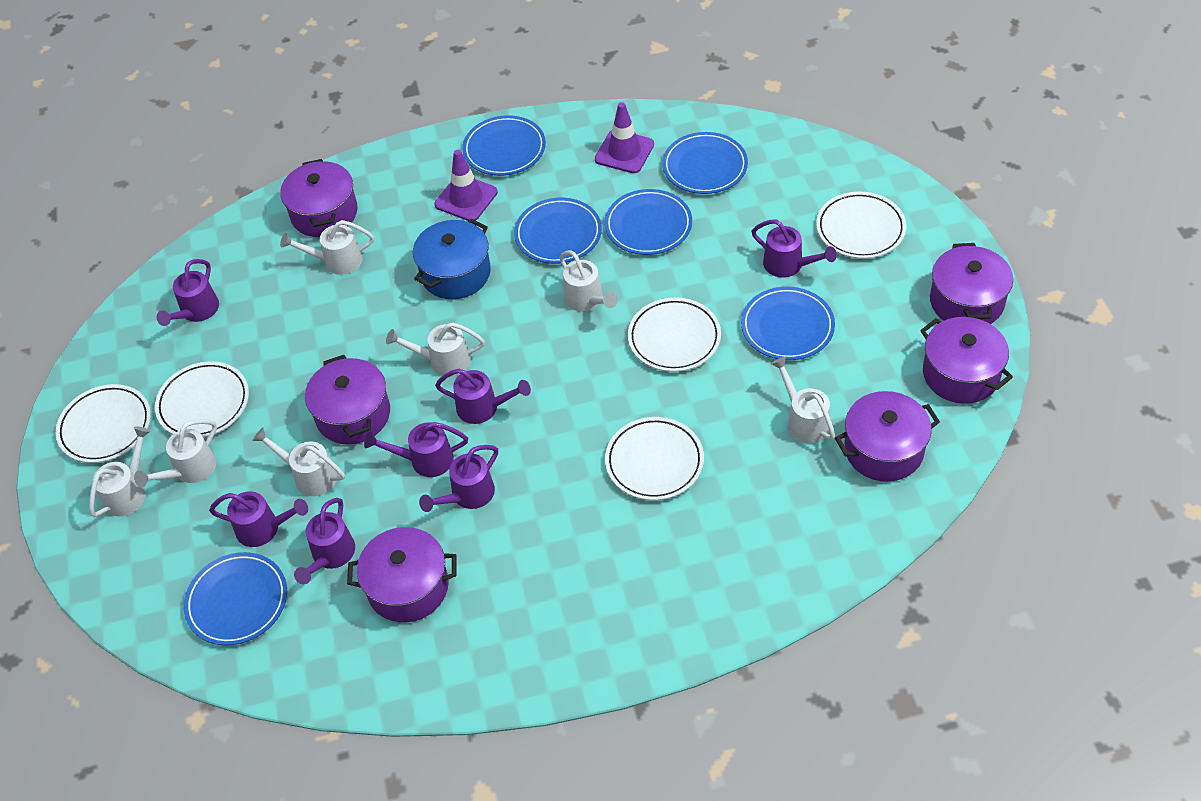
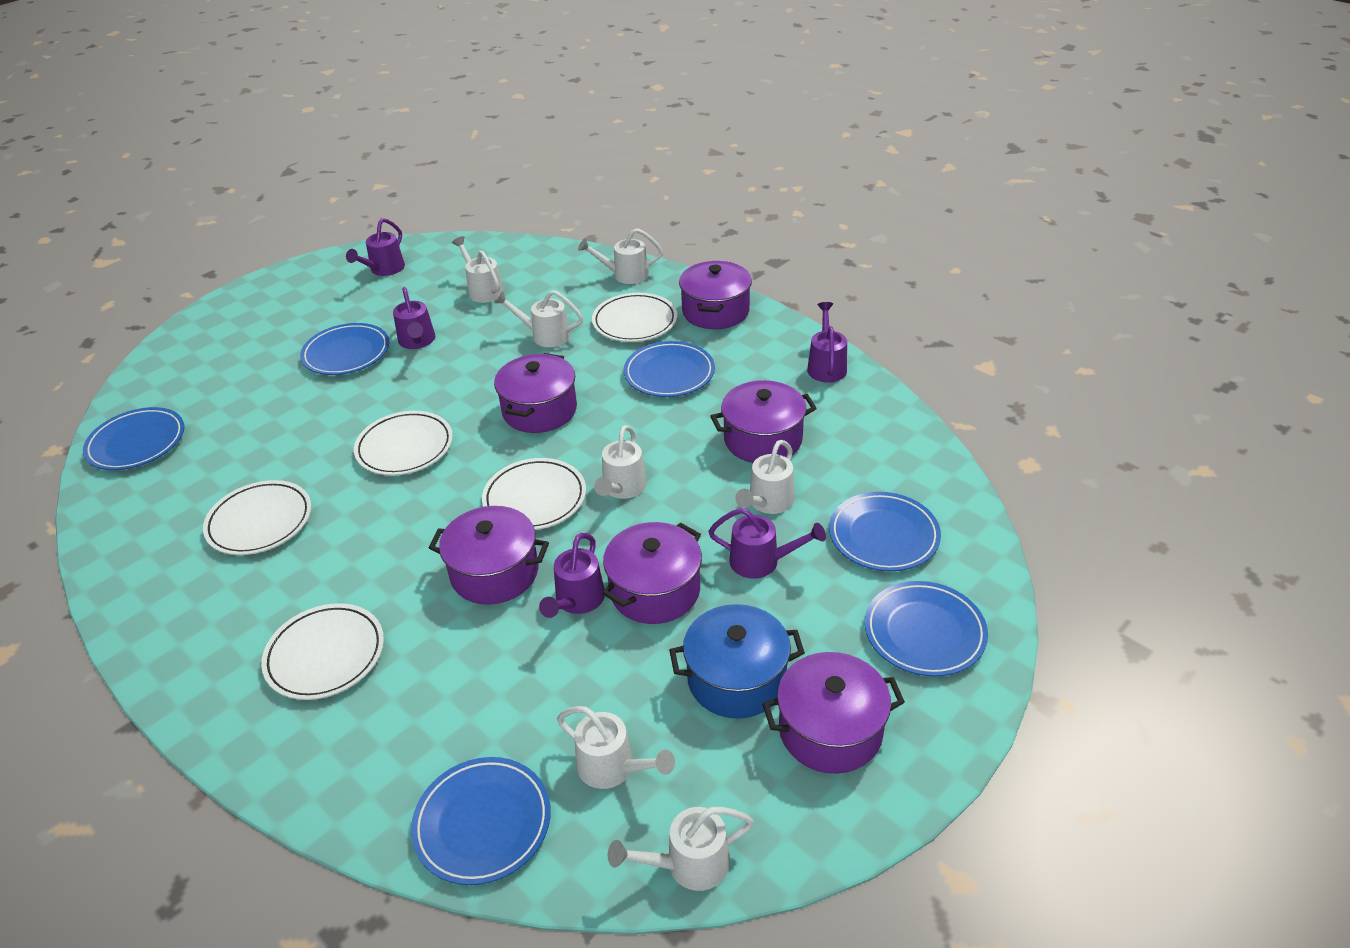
purple traffic cone: [435,150,498,221] [595,102,654,173] = 2 -> none = 0
purple watering can: [157,259,219,326] [209,491,308,547] [294,498,355,584] [364,422,468,477] [419,445,498,512] [435,369,531,424] [752,219,837,278] = 7 -> [346,218,405,276] [393,287,435,349] [539,533,605,618] [708,508,826,579] [807,302,847,383] = 5

